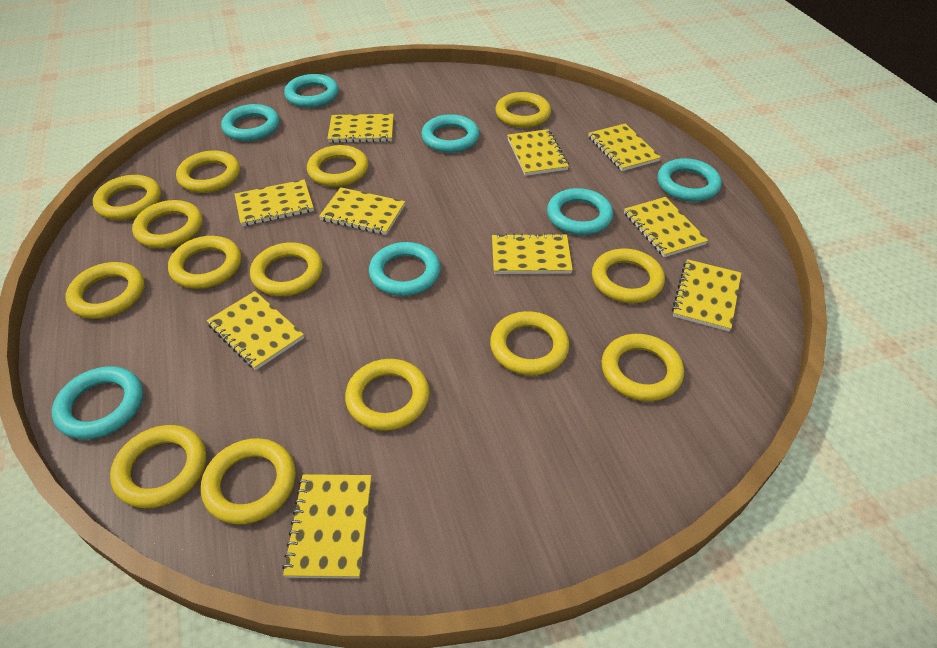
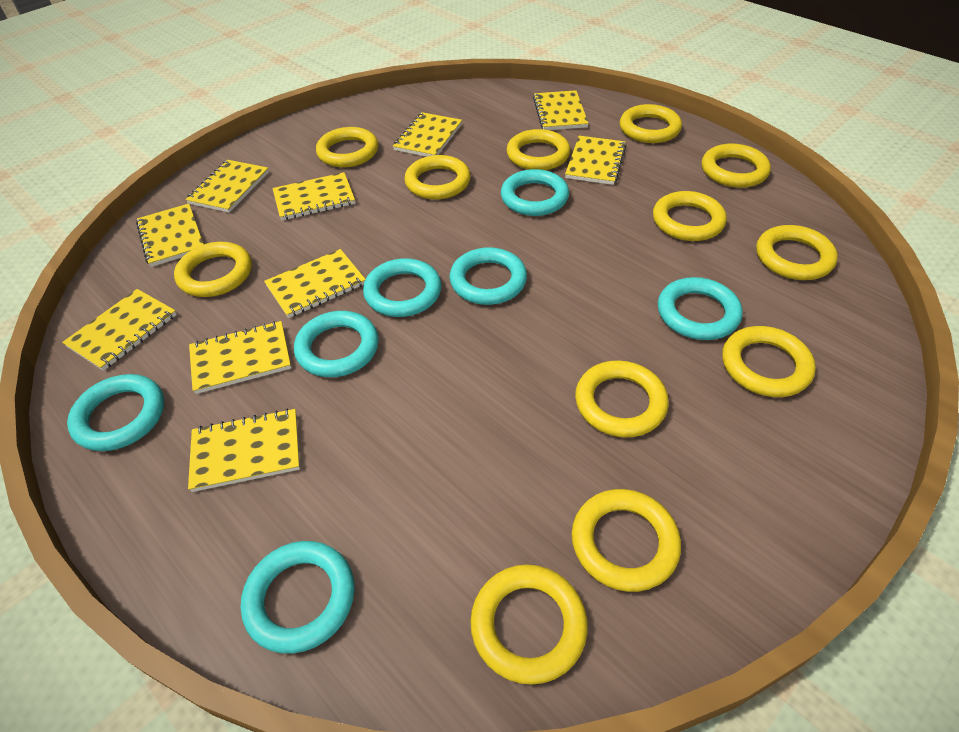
yellow ring: [66,262,145,319] [93,175,161,220] [110,425,206,508] [132,200,202,248] [168,236,241,289] [176,151,240,193] [201,438,296,524] [250,242,323,296] [307,145,368,187] [345,359,430,431] [490,311,569,376] [495,92,551,128] [592,248,665,303] [601,334,684,401] = 14 -> [174,242,252,297] [316,127,378,167] [404,155,471,200] [470,565,588,685] [507,129,570,170] [572,489,681,592] [575,360,669,438] [620,104,682,143] [653,191,727,241] [702,143,771,188] [722,326,816,397] [756,225,838,280] = 12

